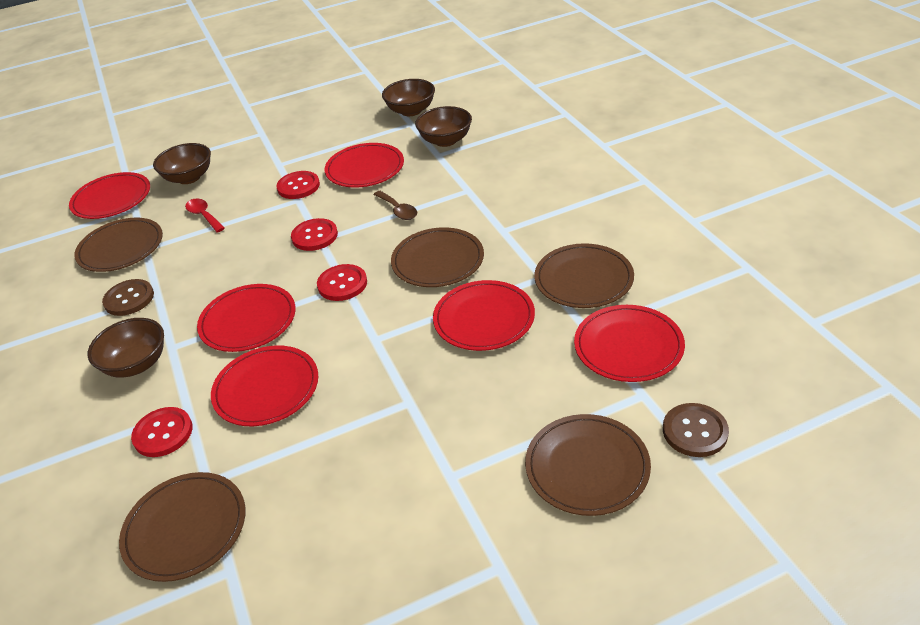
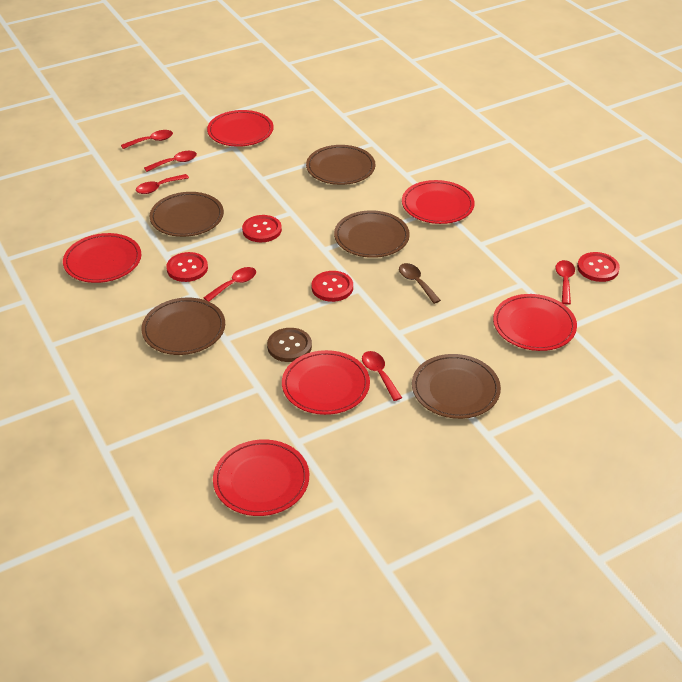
brown bowl: [88,318,164,378] [153,143,211,184] [382,79,435,116] [415,106,472,147] = 4 -> none = 0
brown button: [102,279,154,316] [663,403,729,457] = 2 -> [267,328,312,362] = 1
red spoon: [185,198,225,233] = 1 -> [121,130,173,149] [136,174,189,194] [144,151,197,172] [203,267,256,301] [362,351,402,401] [555,260,575,305] = 6

